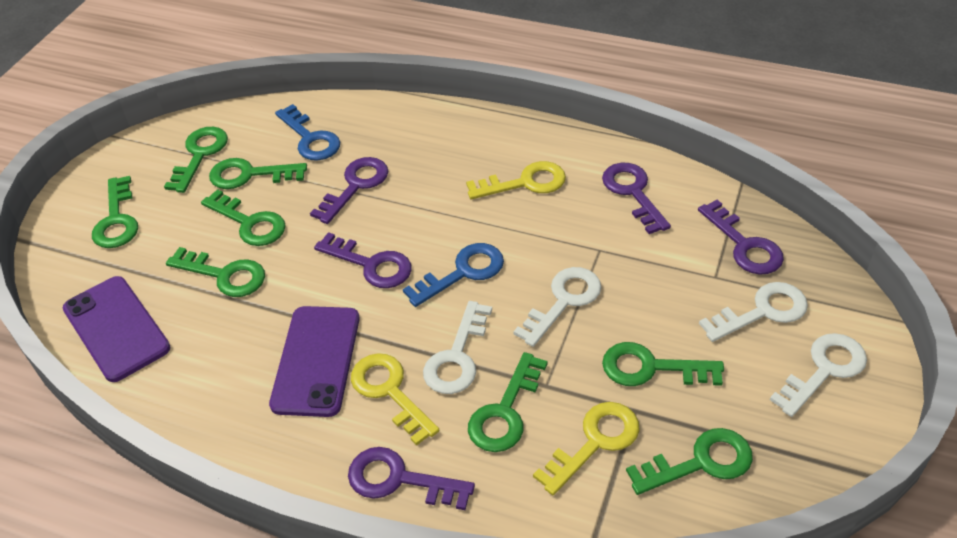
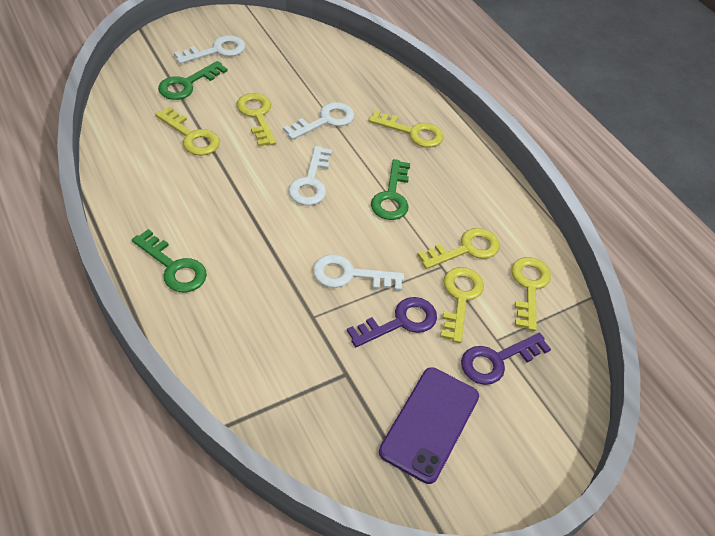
blue key: [275,104,340,161] [403,243,504,307] = 2 -> none = 0
green key: [92,176,138,248] [164,127,228,193] [166,247,265,297] [201,189,286,246] [209,158,307,189] [468,352,548,452] [602,342,724,386] [626,428,753,495] = 8 -> [132,229,207,292] [158,61,227,100] [371,159,410,220] = 3
purple key: [310,157,388,224] [314,232,412,288] [348,447,475,510] [602,163,671,234] [698,200,784,275] = 5 -> [347,297,437,347] [461,333,551,385] = 2
purple phone: [63,276,170,382] [269,306,360,417] = 2 -> [379,367,479,484] = 1
yellow key: [351,353,440,446] [466,161,566,199] [533,402,640,495] = 3 -> [155,106,220,156] [236,93,276,146] [369,110,444,148] [417,228,500,269] [440,267,484,343] [512,257,551,331] = 6

